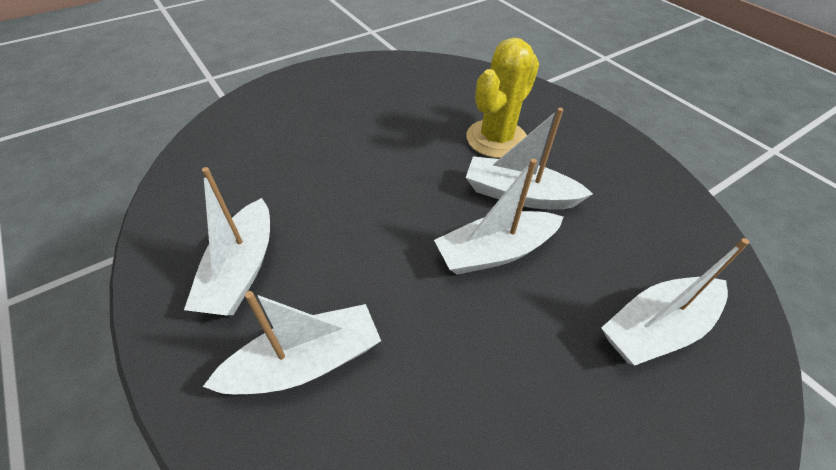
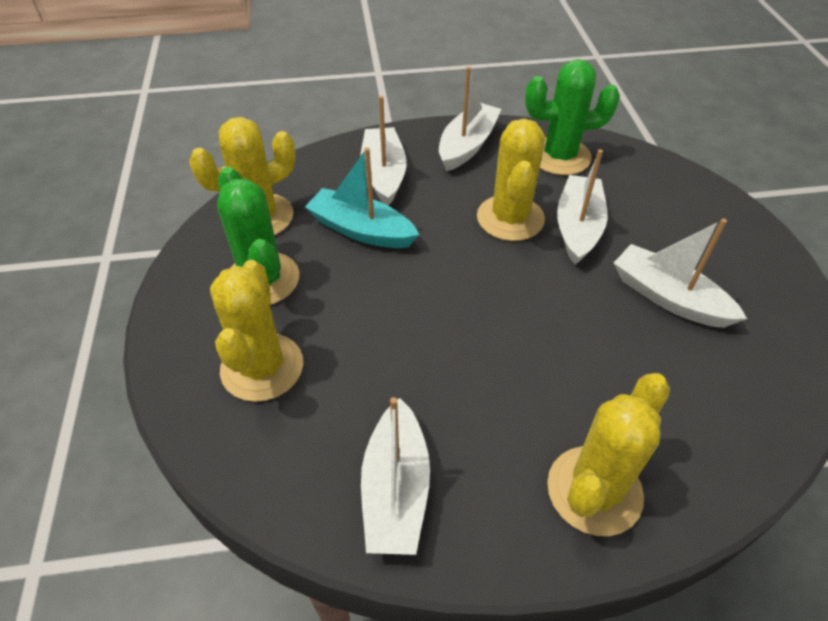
green cactus: none = 0 -> [217,167,299,305] [525,59,620,175] = 2
turquoise boat: none = 0 -> [305,147,419,248] = 1
yellow cactus: [466,38,539,158] = 1 -> [189,117,296,235] [210,260,303,402] [477,119,545,241] [547,373,670,536] = 4

